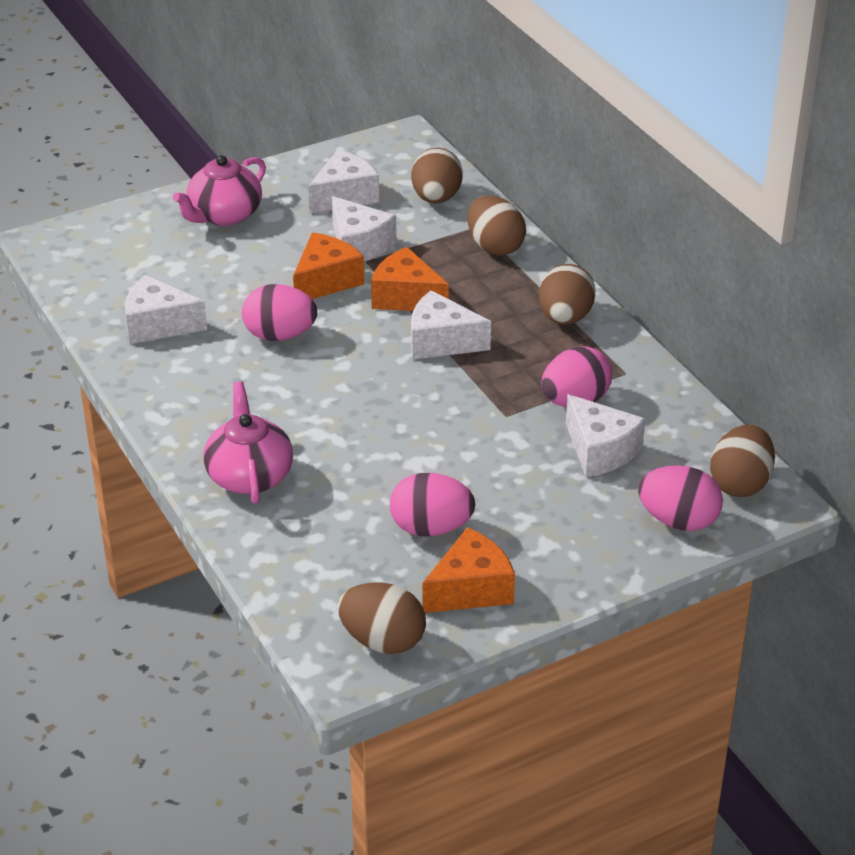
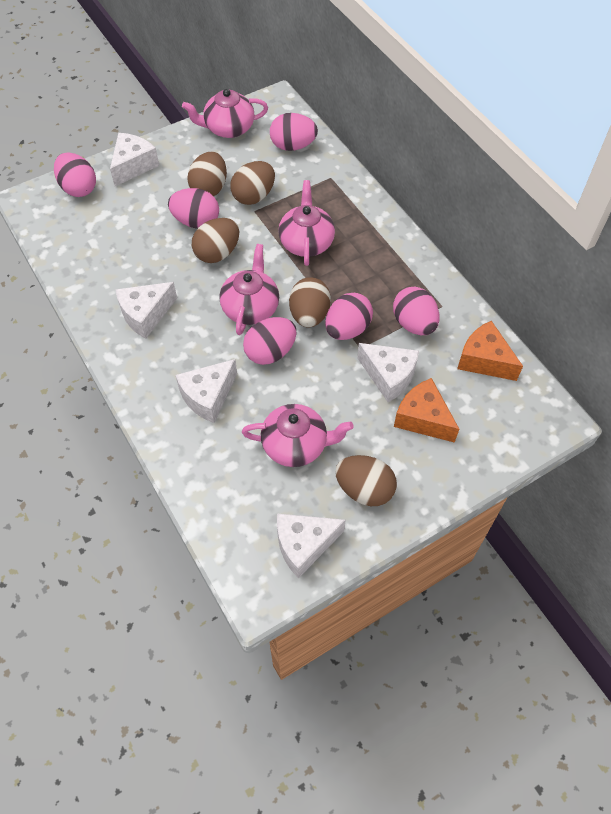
orange cheese: [293,233,364,299] [371,247,449,311] [422,527,515,613] = 3 -> [394,378,459,443] [457,321,523,381] = 2
pink egg: [242,284,317,341] [390,473,475,536] [541,346,612,407] [638,465,723,531] = 4 -> [54,152,96,197] [168,188,219,229] [243,317,297,365] [270,113,318,151] [325,293,373,340] [393,287,440,335] = 6
pink teapot: [173,155,266,226] [204,381,293,504] = 2 -> [182,89,268,138] [219,244,279,335] [242,404,354,467] [278,180,335,266] = 4

